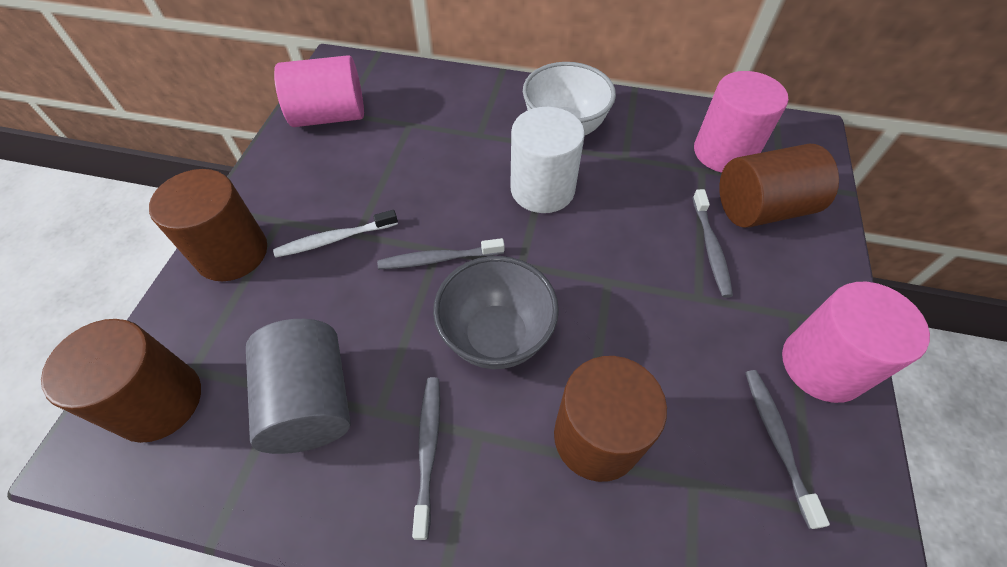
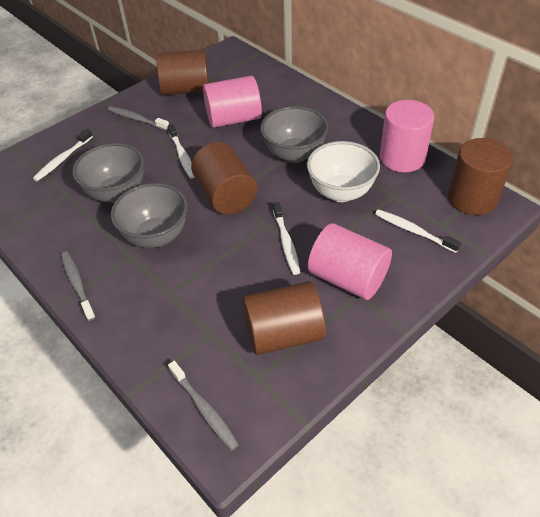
grey bowl: [433,256,559,369] = 1 -> [73,143,145,203] [111,183,188,248] [260,106,329,163] = 3
grey cylinder: [246,319,351,454] = 1 -> none = 0
grey toothbrush: [377,238,505,269] [412,377,440,540] [692,189,733,298] [745,370,830,529] = 4 -> [61,251,96,321] [108,106,169,131] [168,361,239,450] = 3
white cylinder: [510,107,585,213] = 1 -> none = 0
white toothbrush: [273,210,398,257] = 1 -> [33,129,93,181] [168,124,195,178] [273,202,300,275] [375,209,461,253] = 4

